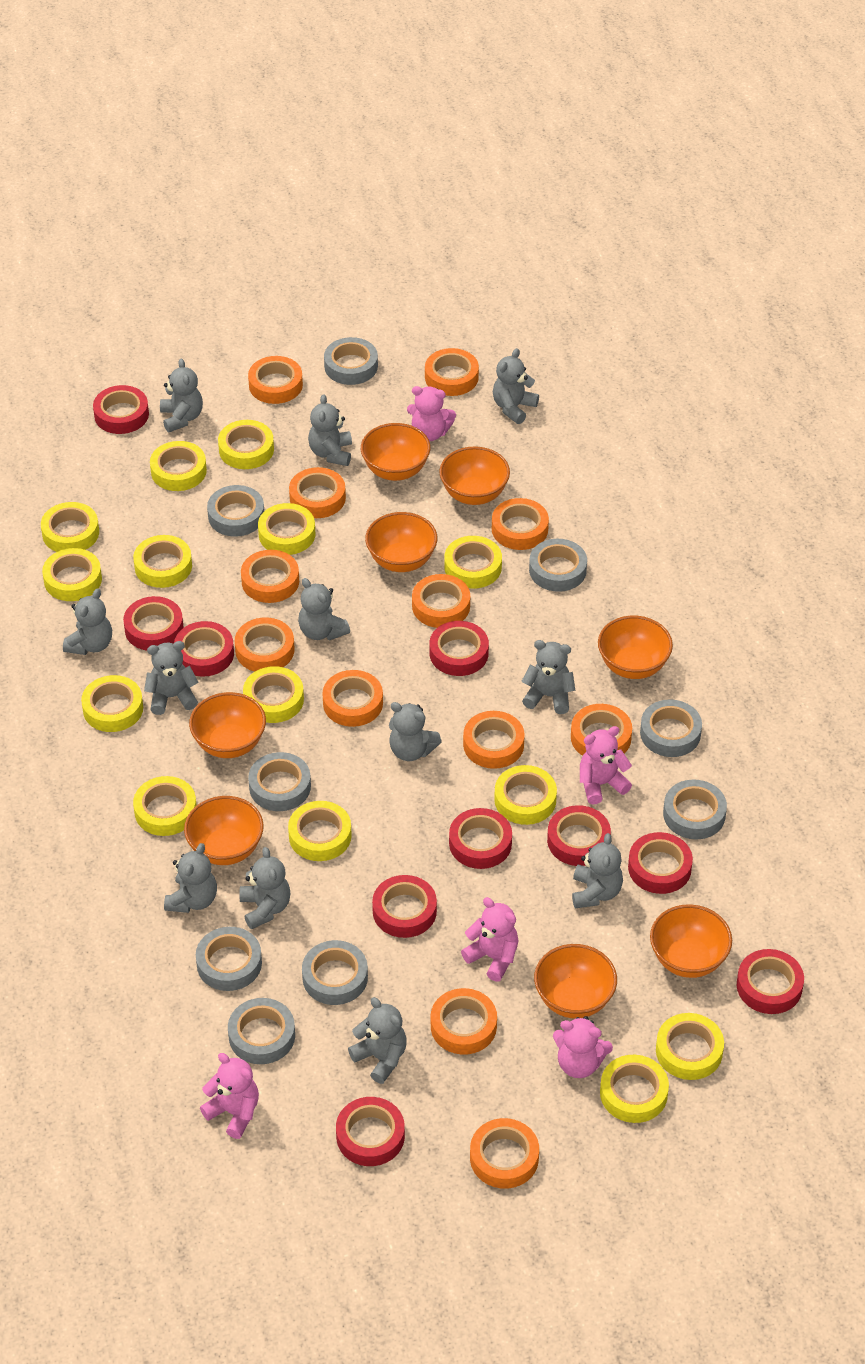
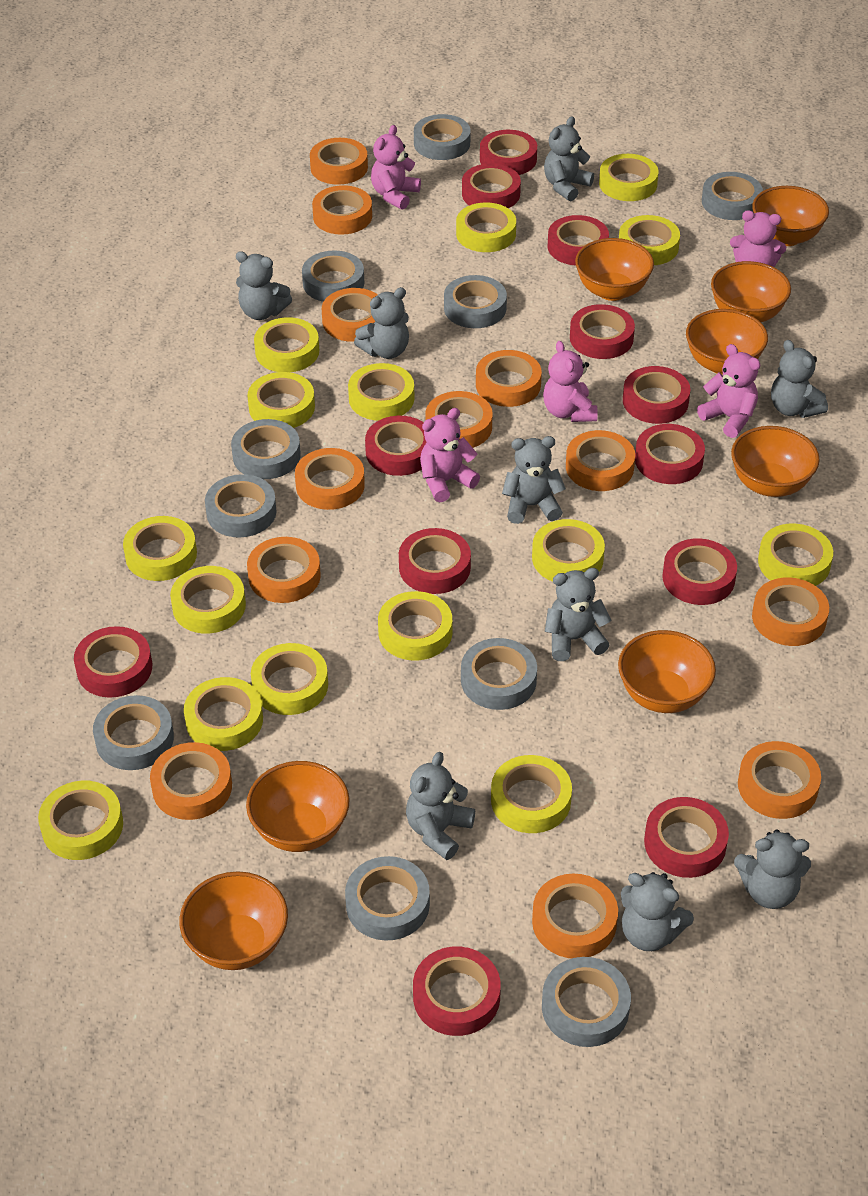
grey tape: [196,927,262,991] [207,485,264,537] [228,998,295,1064] [248,752,311,811] [302,940,368,1005] [324,337,378,385] [529,539,587,592] [640,699,702,757] [663,779,727,840] = 9 -> [93,695,174,770] [205,474,277,537] [231,419,301,479] [302,250,364,302] [345,856,430,941] [414,114,470,160] [444,275,507,328] [461,638,537,710] [542,957,631,1047] [702,172,763,220] = 10
grey teddy bear: [63,588,112,655] [144,641,199,715] [160,358,203,432] [164,843,217,913] [239,847,290,929] [298,578,350,641] [308,394,352,466] [348,997,407,1084] [389,702,442,761] [493,348,539,424] [522,640,575,714] [572,833,623,908] = 12 -> [236,251,292,320] [354,287,409,359] [406,752,475,860] [502,436,566,524] [544,116,594,201] [545,568,612,661] [621,872,694,951] [734,829,811,909] [771,340,828,418] = 9
red tape: [93,385,149,434] [123,596,184,651] [174,621,234,677] [336,1097,405,1166] [372,875,437,938] [430,621,489,676] [449,808,512,869] [547,805,611,866] [628,832,693,894] [737,949,804,1014] = 10 -> [74,626,152,698] [365,416,427,476] [399,528,471,594] [413,947,501,1036] [462,163,521,208] [480,130,537,175] [548,215,609,266] [570,304,635,359] [623,366,690,424] [635,424,705,484] [644,797,729,878] [662,538,737,605] = 12
yellow tape: [41,502,99,552] [42,548,102,601] [81,675,143,732] [133,535,192,588] [133,776,197,836] [150,441,207,491] [218,420,274,469] [243,666,304,723] [258,503,315,555] [288,801,352,861] [444,536,502,589] [494,765,557,825] [600,1055,669,1123] [656,1013,724,1080] = 14 -> [38,781,123,860] [123,516,197,581] [170,566,246,634] [184,677,263,751] [247,372,315,428] [251,643,328,715] [254,317,319,372] [348,363,415,421] [378,591,452,661] [456,202,516,252] [491,755,572,833] [532,519,605,582] [599,154,659,201] [619,215,680,265] [758,524,833,586] = 15

